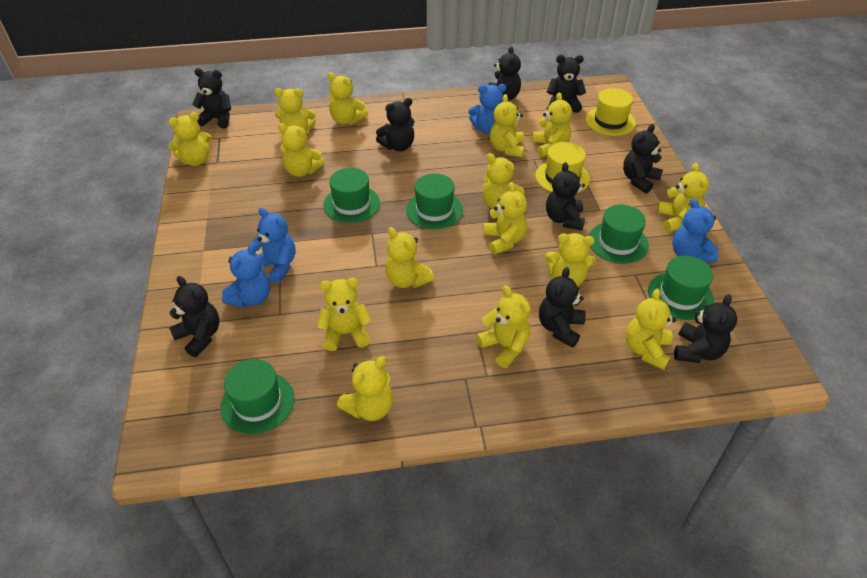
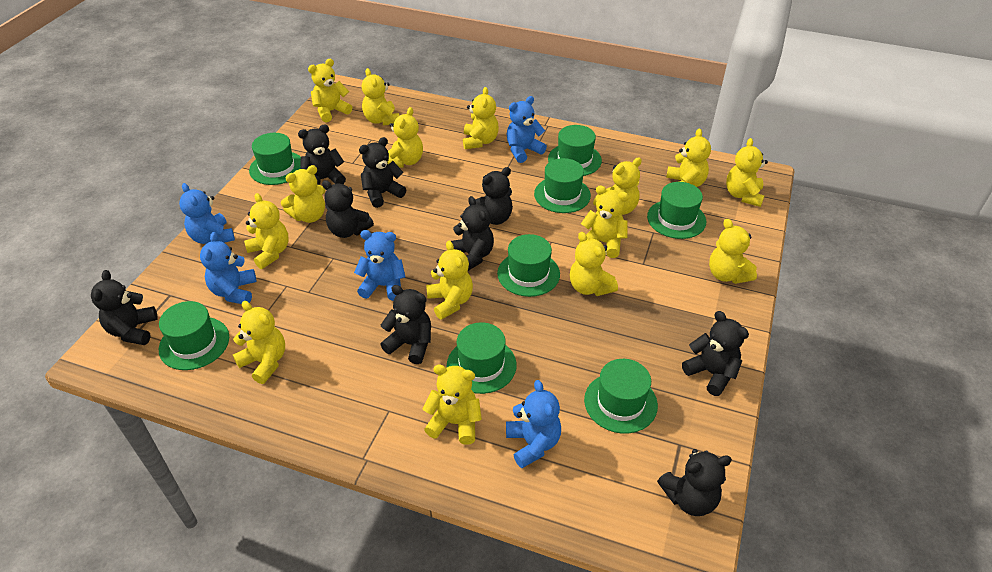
blue teddy bear: [222,243,270,308] [250,208,295,283] [468,84,506,134] [672,198,718,263] = 4 -> [179,183,235,244] [200,232,257,304] [354,230,405,301] [506,96,547,163] [506,380,561,468] = 5
green hat: [220,359,295,434] [324,168,380,223] [406,173,463,229] [589,205,649,264] [648,256,714,320] = 5 -> [159,301,229,370] [249,133,301,185] [447,322,517,394] [497,234,560,297] [534,158,591,213] [548,125,602,176] [584,359,658,434] [647,182,706,239] = 8
yellow hat: [535,142,590,193] [586,88,636,136] = 2 -> none = 0

